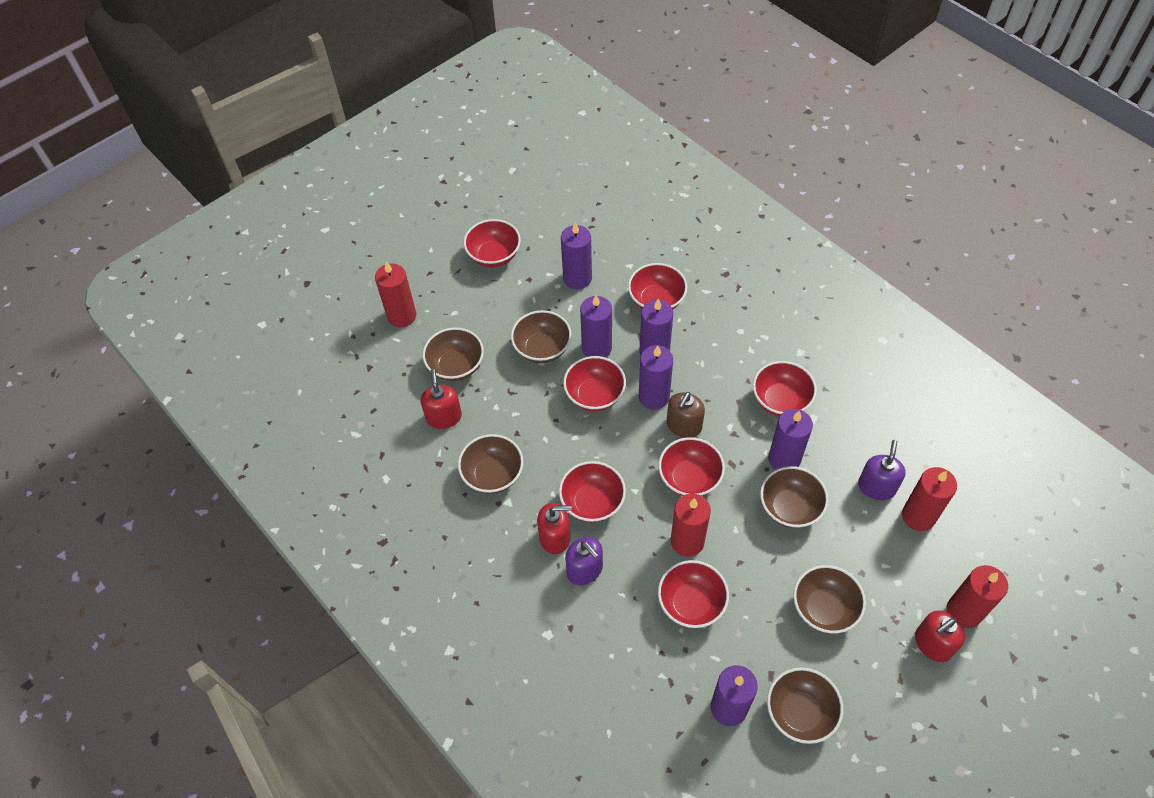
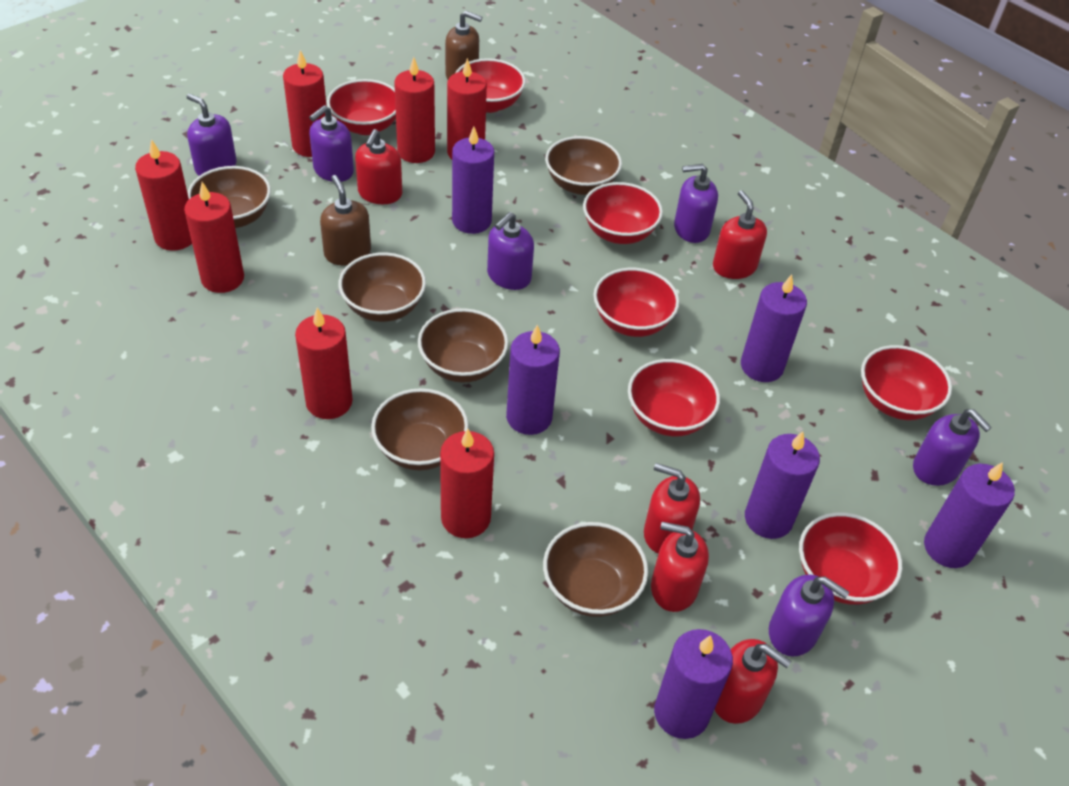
brown soap dispenser: [667,392,705,438] = 1 -> [320,175,371,266] [445,11,482,79] = 2
purple soap dispenser: [565,537,603,585] [858,440,905,500] = 2 -> [186,93,237,176] [309,105,354,182] [487,212,534,290] [674,164,718,243] [769,575,849,657] [913,409,992,486] = 6
red candle: [375,262,416,327] [671,494,711,557] [902,467,957,531] [947,565,1008,628] = 4 -> [135,139,192,251] [184,182,244,293] [283,50,326,157] [295,308,353,419] [394,57,435,163] [440,429,494,538] [447,58,487,159] = 7
red soap dispenser: [421,369,462,429] [537,503,572,554] [915,610,965,662] = 3 -> [355,129,402,204] [644,463,700,554] [651,522,709,612] [713,190,767,279] [714,639,791,724] = 5

